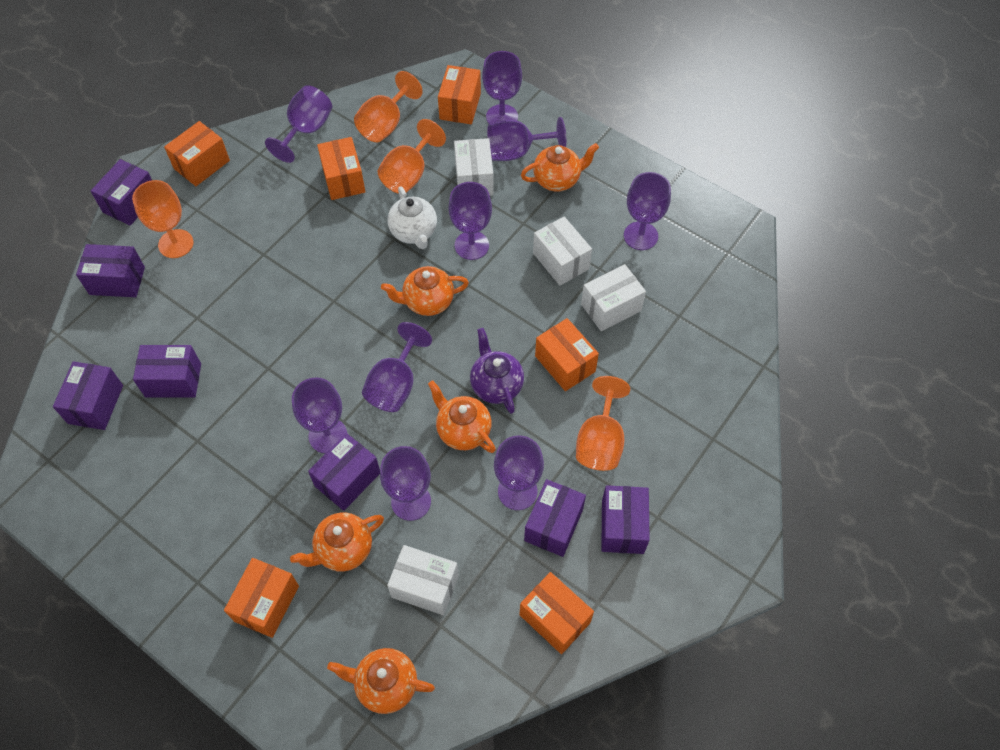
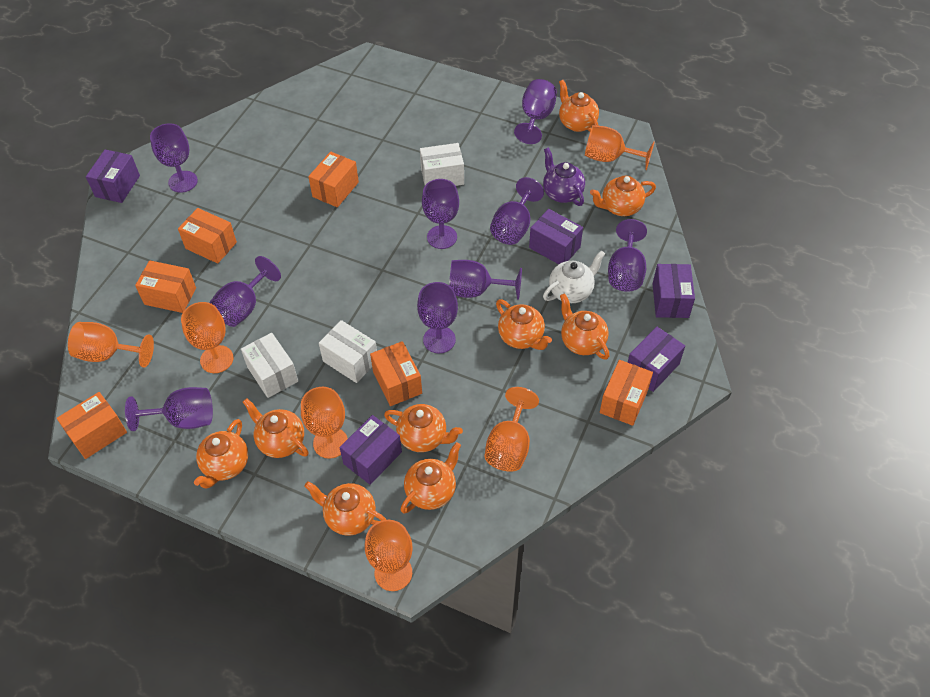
orange goblet: [132,180,193,258] [354,71,423,142] [378,119,446,194] [576,376,630,471] = 4 -> [68,322,154,368] [181,302,234,373] [301,387,348,459] [365,520,413,591] [485,387,539,472] [585,125,655,170] = 6
orange teapot: [290,513,384,571] [327,648,435,714] [381,266,469,316] [428,381,496,453] [521,143,599,192] = 5 -> [194,419,248,489] [243,398,309,458] [304,481,386,536] [384,404,463,452] [400,442,461,514] [496,299,552,350] [559,80,599,132] [560,293,609,360] [590,175,656,216] = 9
purple box: [53,361,123,430] [76,244,145,297] [91,159,152,226] [133,345,201,398] [308,433,380,511] [524,479,586,557] [601,485,650,554] = 7 -> [86,149,140,203] [339,415,402,485] [529,209,583,264] [628,327,685,392] [653,264,695,318] = 5
white box: [387,545,459,615] [454,138,494,196] [533,217,592,286] [581,264,646,331] = 4 -> [241,333,298,398] [319,320,377,383] [420,143,464,186] = 3

